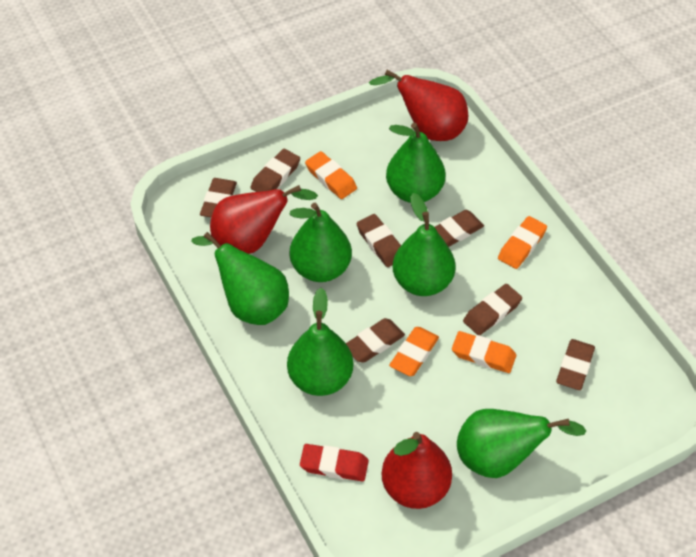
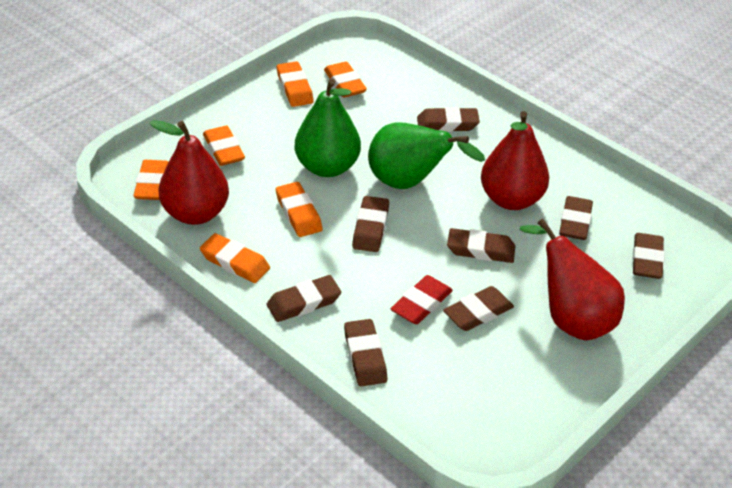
brown eraser: [200,178,237,217] [250,149,300,192] [346,318,405,363] [356,214,401,267] [435,210,484,247] [463,284,522,335] [556,339,595,390] = 7 -> [267,275,341,322] [344,319,388,387] [352,196,389,252] [417,107,480,132] [443,286,514,331] [447,228,515,263] [559,196,593,240] [633,233,665,279] = 8
green pear: [191,232,289,325] [287,288,353,396] [289,203,352,282] [386,123,446,203] [393,193,456,296] [457,409,586,478] = 6 -> [295,78,361,177] [368,122,485,189] = 2
orange eraser: [305,151,357,199] [389,327,439,376] [452,331,516,373] [498,216,547,269] = 4 -> [133,160,169,200] [200,233,270,283] [203,126,245,166] [276,182,323,237] [277,61,313,107] [324,61,367,97] = 6

